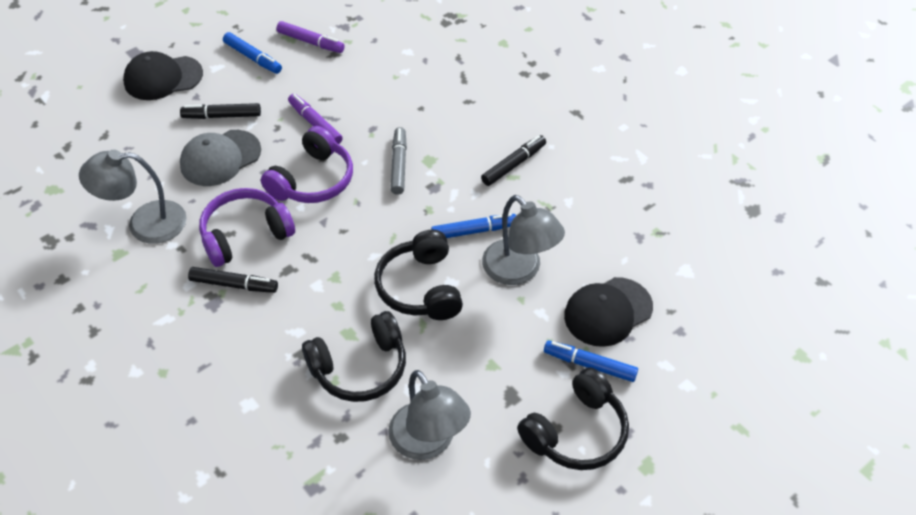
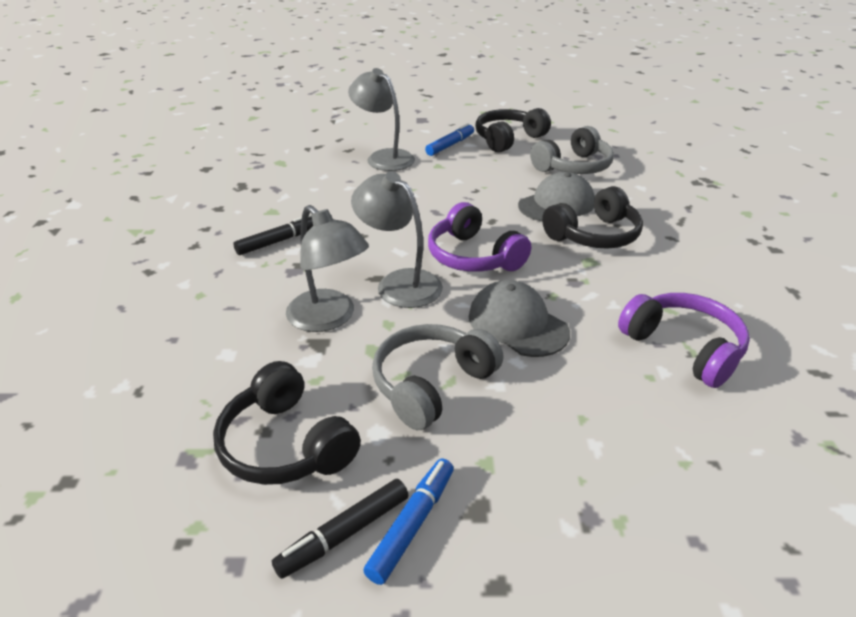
black cap: [123,51,203,100] [564,277,653,347] = 2 -> none = 0
black marker: [180,103,261,119] [188,267,278,293] [481,135,546,186] = 3 -> [233,214,313,255] [272,479,409,579] = 2
blue marker: [223,32,282,74] [431,213,516,238] [544,340,638,382] = 3 -> [363,459,454,585] [425,123,474,156] = 2
grey cap: [180,130,261,186] = 1 -> [469,280,570,357] [518,172,595,221] = 2
grey headphones: none = 0 -> [372,324,504,430] [530,126,614,174] = 2
grey marker: [391,127,407,195] = 1 -> none = 0
purple marker: [276,21,345,53] [288,94,343,144] = 2 -> none = 0

